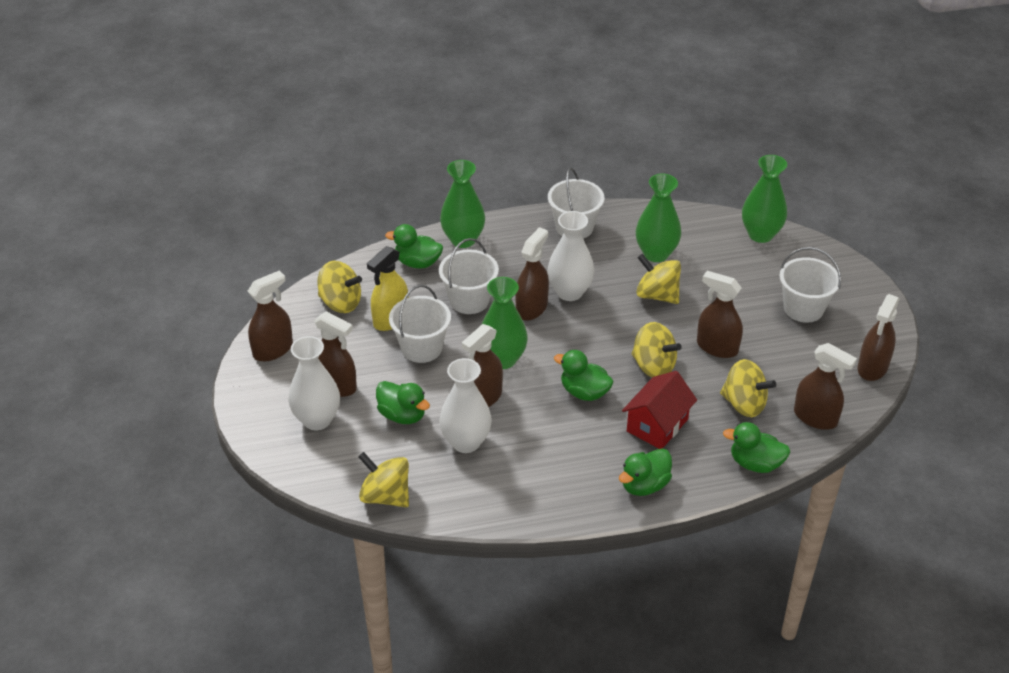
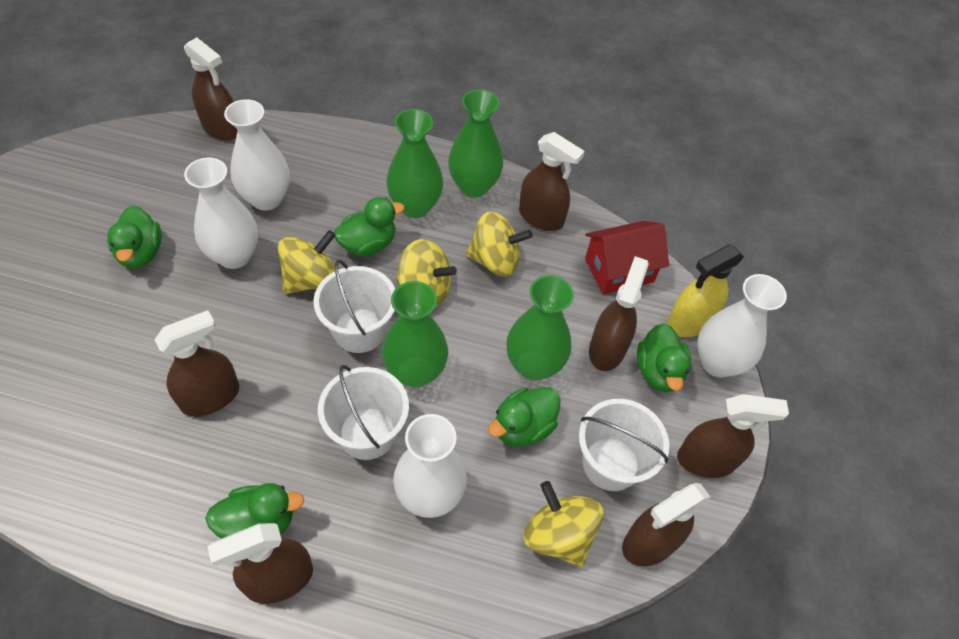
white bucket: [389,285,451,363] [439,238,499,314] [548,168,604,239] [779,247,841,323] = 4 -> [313,260,395,353] [318,365,409,460] [579,399,669,491] = 3
white vase: [288,336,340,430] [439,358,492,453] [547,211,594,301] = 3 -> [184,158,258,269] [224,99,290,210] [393,414,467,518] [697,274,787,378] = 4
yellow spinning top: [317,261,362,313] [358,452,409,507] [631,322,681,377] [636,254,681,304] [720,359,776,417] = 5 -> [278,230,336,294] [396,239,457,307] [466,211,533,277] [524,481,603,567] = 4

